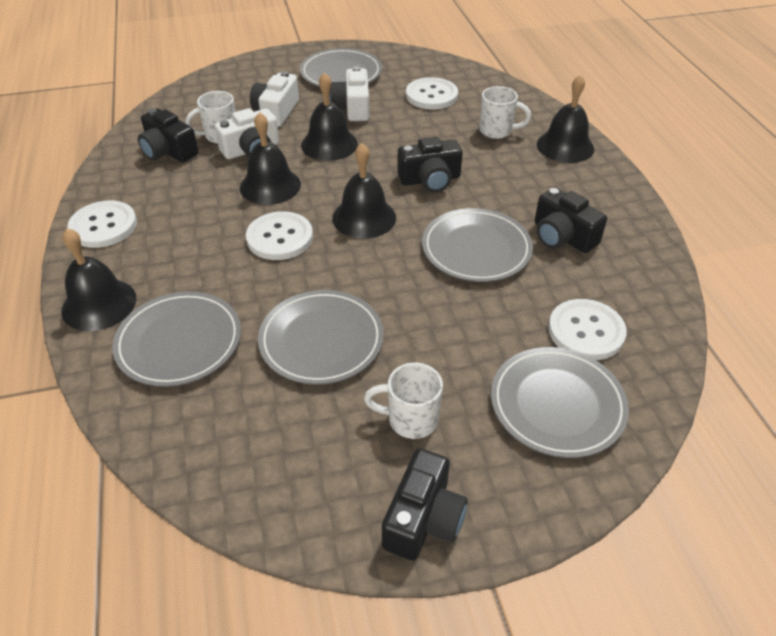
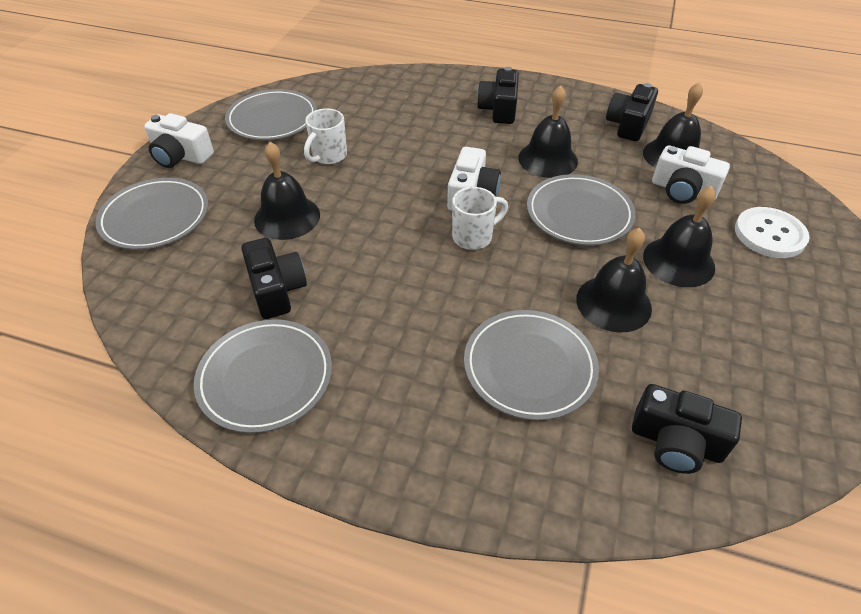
white button: [67,201,137,248] [246,211,313,260] [406,77,458,110] [548,299,627,360] = 4 -> [735,207,809,258] = 1
white mug: [185,91,236,144] [364,363,443,439] [479,86,531,139] = 3 -> [304,108,347,165] [452,187,508,250] = 2

